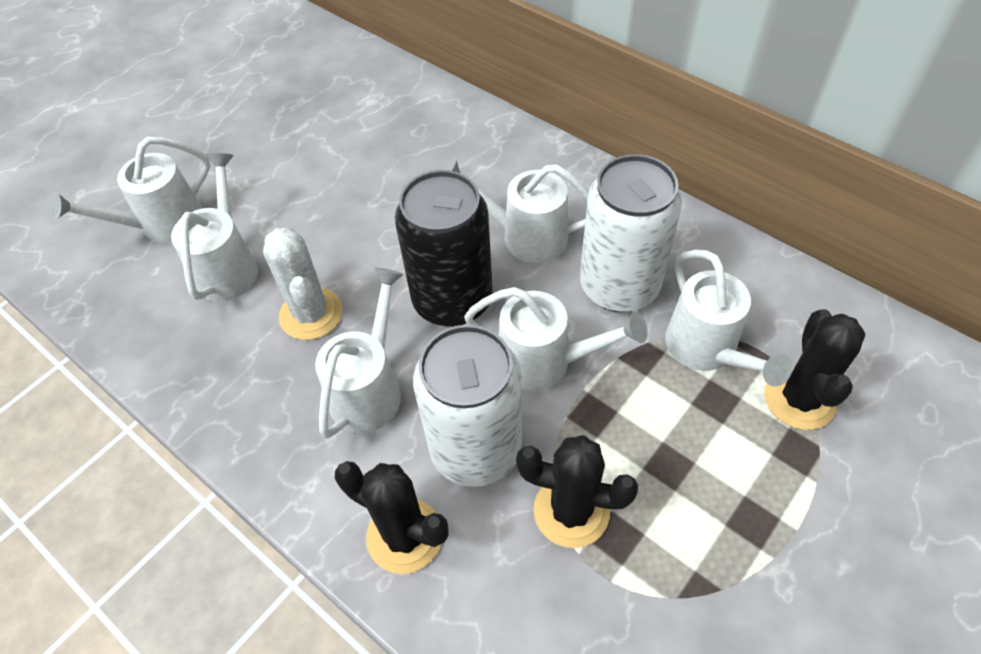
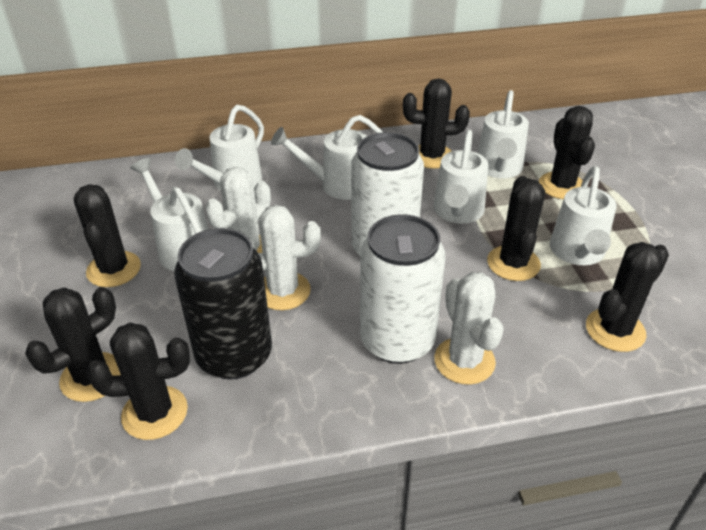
black cactus: [335,461,449,574] [516,435,638,548] [764,309,865,430] = 3 -> [25,287,121,402] [74,184,141,287] [86,323,190,440] [403,78,470,169] [487,176,545,281] [539,106,595,199] [586,242,669,352] = 7
white cactus: [263,227,343,340] = 1 -> [205,167,271,253] [250,205,321,310] [434,272,504,385] = 3

